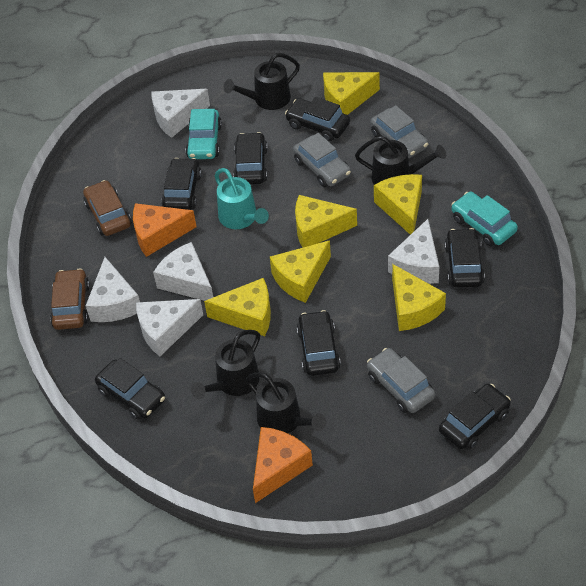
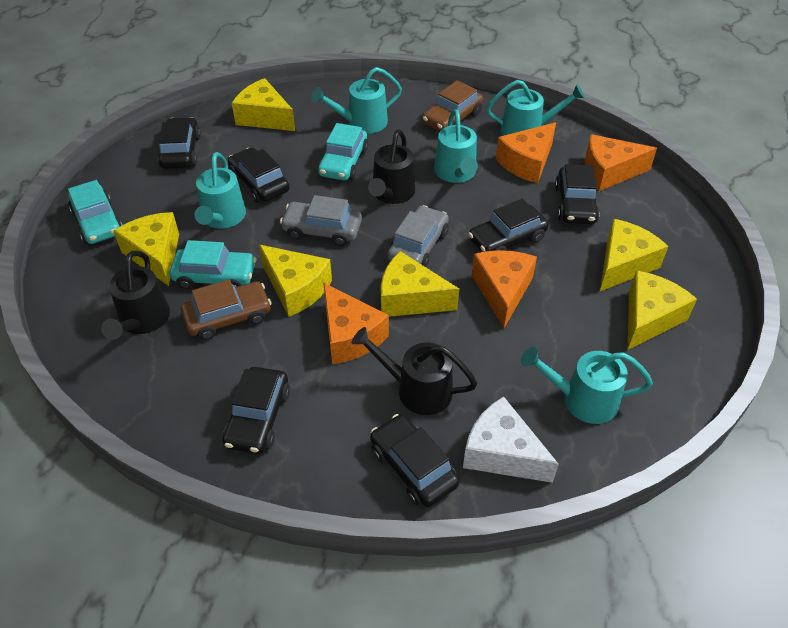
black car: [95,358,165,420] [161,158,202,210] [233,132,268,184] [285,97,350,141] [297,310,341,376] [439,384,511,450] [445,228,485,287] = 7 -> [157,117,201,169] [223,367,290,454] [228,147,289,203] [370,414,460,507] [468,199,549,252] [555,164,600,224] = 6
black watering can: [191,330,260,399] [224,53,300,110] [246,373,326,433] [355,136,446,185] = 4 -> [101,251,170,340] [351,327,477,415] [368,129,415,204] = 3
grey car: [293,133,351,187] [367,348,435,413] [370,105,428,158] = 3 -> [280,195,362,246] [388,205,449,267] = 2
orange cheese: [133,203,197,257] [253,427,313,503] = 2 -> [323,282,389,364] [472,250,537,329] [496,122,556,183] [584,134,657,191] = 4
turquoise car: [186,109,222,159] [451,192,518,246] = 2 -> [68,180,122,244] [170,240,256,289] [318,123,368,180] = 3
turquoise watering can: [215,168,269,229] = 1 -> [195,152,246,229] [311,67,402,134] [434,109,478,183] [486,80,585,136] [521,347,653,424] = 5
white cheese: [86,257,140,322] [136,299,203,356] [151,89,210,138] [153,242,213,301] [388,219,439,284] = 5 -> [463,397,559,483] = 1

